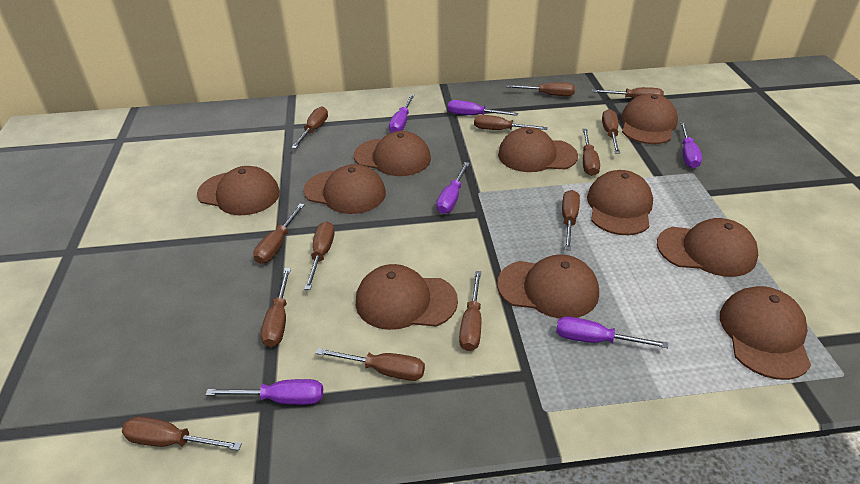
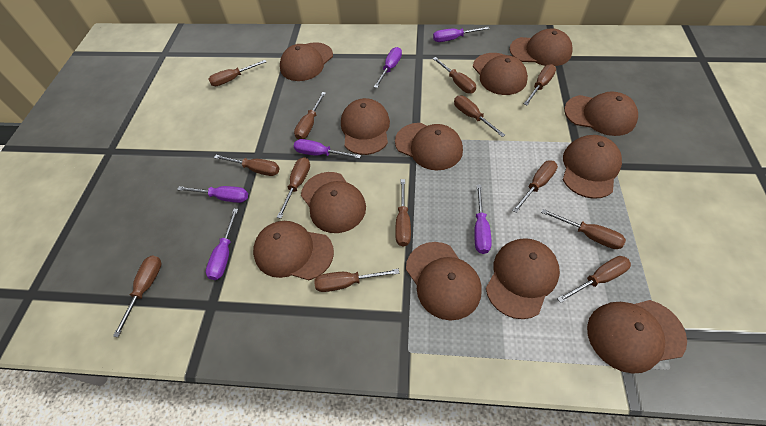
brown cap: [197,166,280,215] [303,164,386,214] [354,131,431,176] [356,264,458,330] [497,255,599,319] [498,127,578,172] [587,170,653,235] [621,93,678,144] [657,218,758,277] [720,286,811,380] = 10 -> [253,221,334,280] [280,42,333,81] [301,172,366,233] [341,98,390,155] [395,123,463,170] [406,242,482,320] [473,53,528,95] [486,238,560,319] [509,28,573,66] [563,135,622,199] [564,92,638,136] [587,300,687,374] = 12

